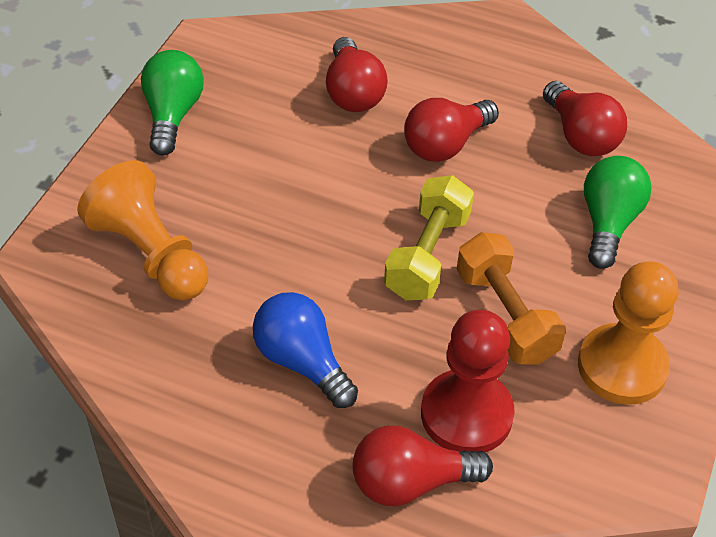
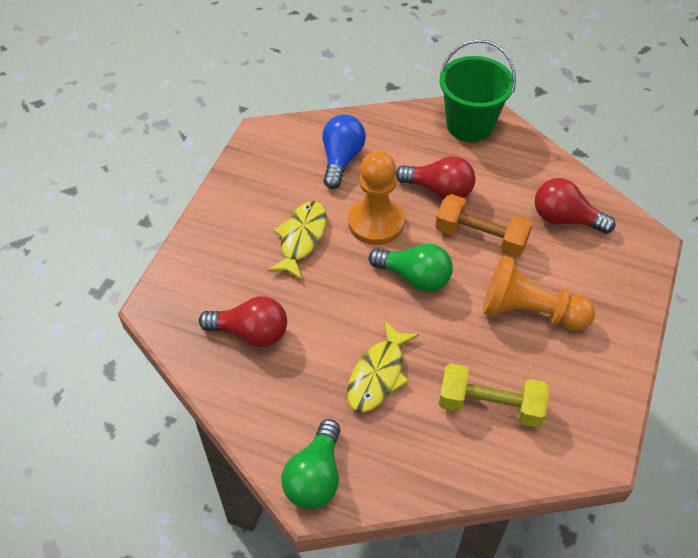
green bucket: none = 0 -> [440,40,516,142] = 1
red light bulb: [326,37,388,112] [353,426,493,506] [404,98,499,162] [543,81,627,156] = 4 -> [199,296,287,347] [396,156,475,199] [535,178,616,234] = 3
red pawn: [421,310,515,452] = 1 -> none = 0
yellow fish: none = 0 -> [267,201,327,280] [347,320,419,413] = 2

